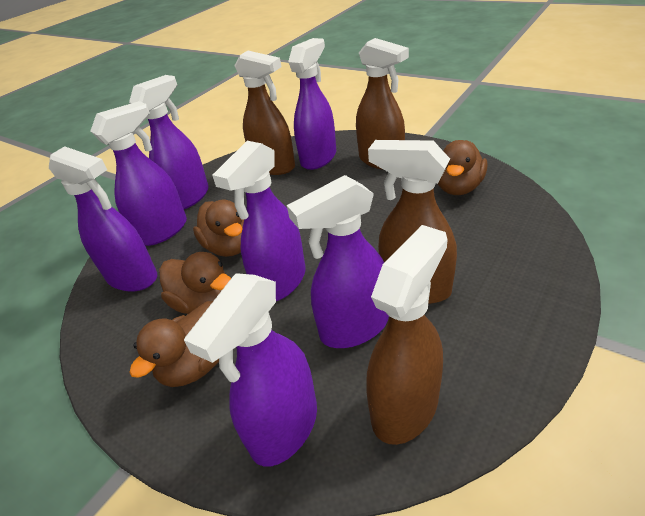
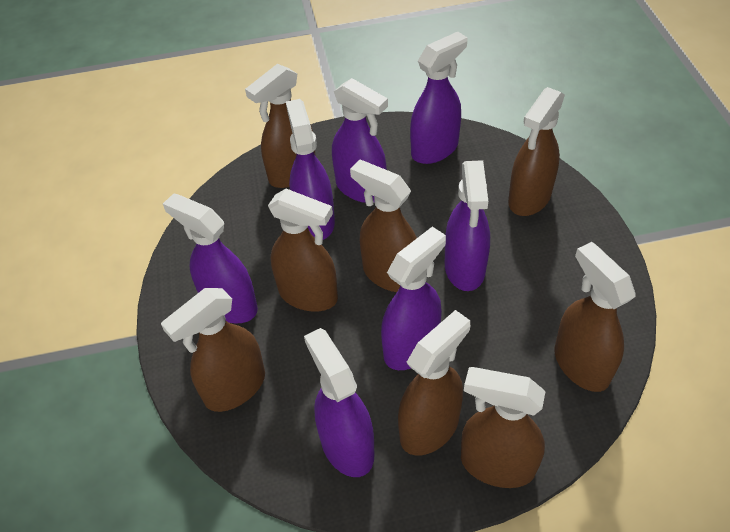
brown duck: [129,301,219,387] [159,252,231,314] [193,200,244,257] [438,140,487,195] = 4 -> none = 0
brown spray bottle: [234,51,295,175] [356,38,409,169] [366,225,448,445] [368,140,457,304] = 4 -> [161,288,265,412] [245,64,316,188] [268,189,338,311] [350,160,417,292] [398,310,470,456] [461,367,545,488] [508,87,565,216] [554,242,636,392] = 8

